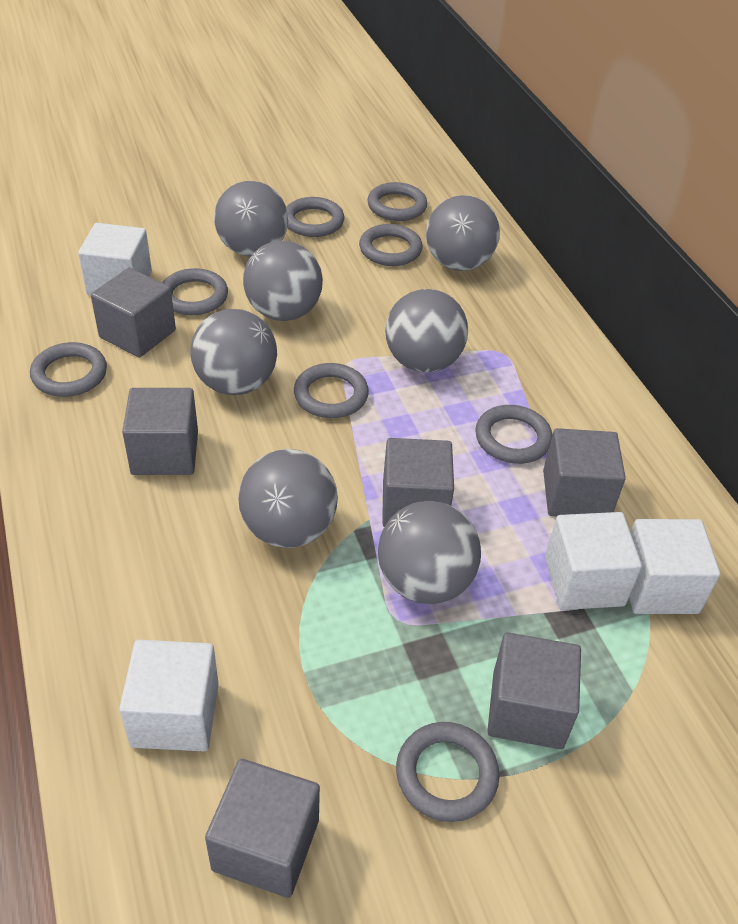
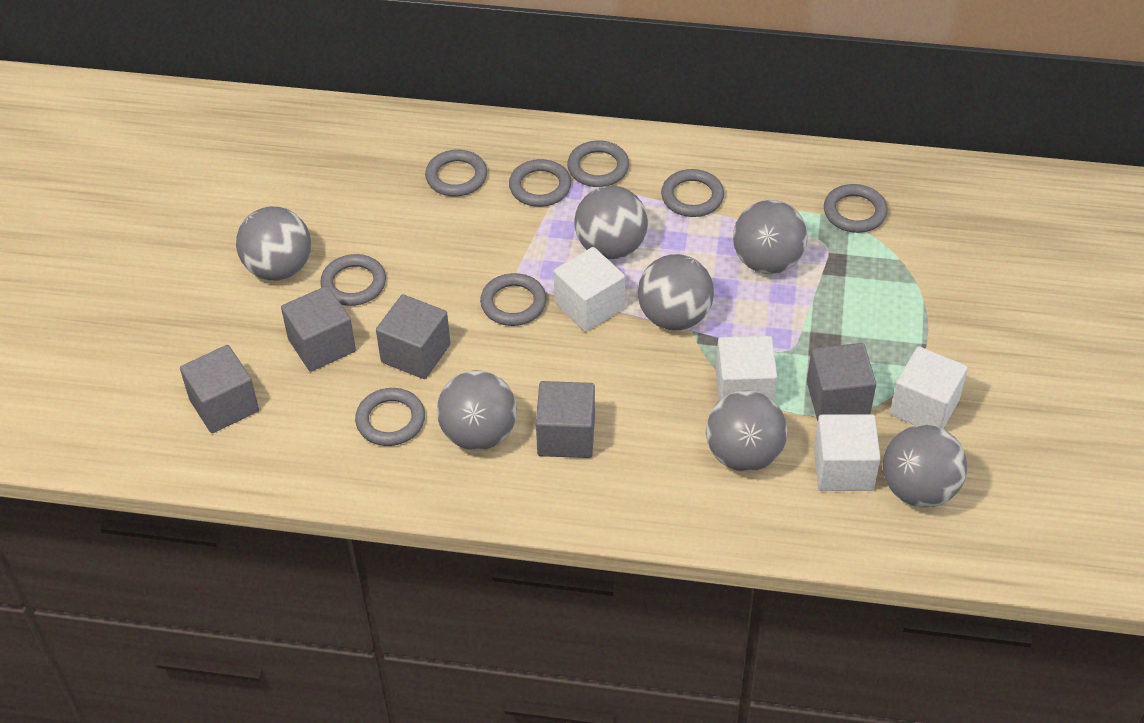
grey cube: [91,268,176,358] [122,388,198,475] [205,759,320,898] [382,438,454,527] [487,632,581,749] [543,428,626,516] = 6 -> [180,345,259,433] [281,286,356,372] [376,294,451,379] [536,381,595,458] [807,343,876,421] = 5

